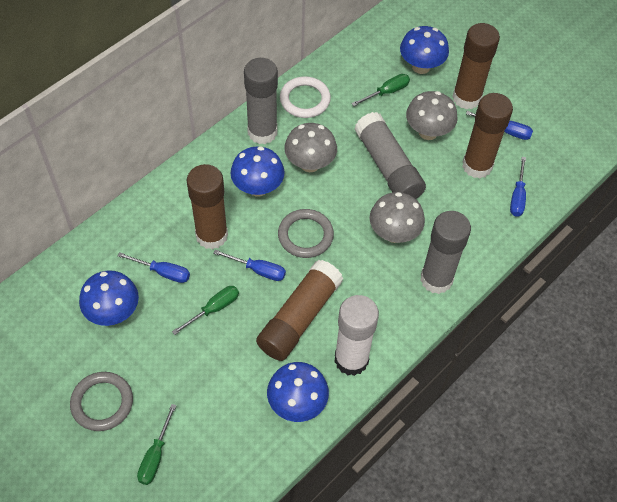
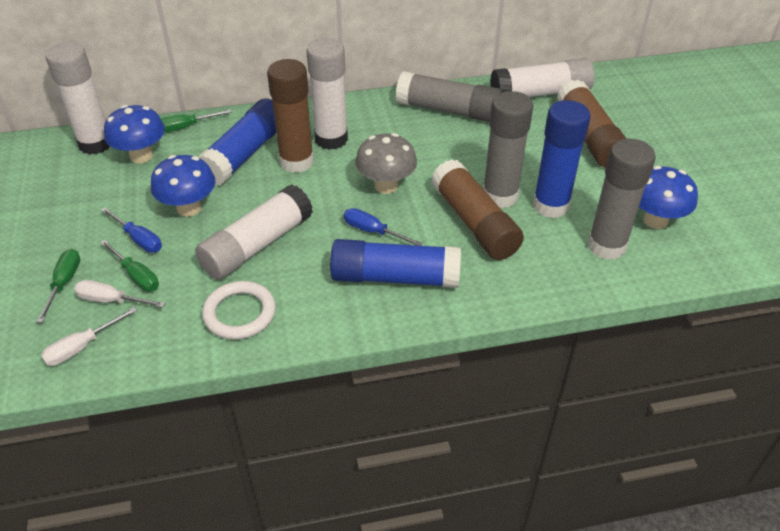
blue glue stick: none = 0 -> [198,99,276,186] [330,239,461,288] [533,100,590,218] = 3
blue mushroom: [79,270,139,326] [231,146,284,197] [267,362,329,422] [400,26,449,74] = 4 -> [104,105,165,163] [151,155,215,217] [639,166,698,229] = 3
blue screwdriver: [118,252,190,283] [213,250,286,281] [466,111,533,140] [510,157,526,217] = 4 -> [101,207,162,253] [344,208,423,246] = 2
brown glue stick: [187,164,228,249] [256,260,343,361] [452,23,500,109] [462,93,513,179] = 4 -> [267,59,314,173] [431,159,524,260] [556,80,627,168] = 3
grey mushroom: [284,123,337,172] [370,192,425,243] [406,91,458,140] = 3 -> [355,133,417,194] = 1
grey ring: [70,372,133,431] [278,209,334,258] = 2 -> none = 0
white glue stick: [334,295,379,376] = 1 -> [46,42,110,155] [195,184,313,280] [306,38,348,150] [490,58,595,97] = 4
white screwdriver: none = 0 -> [41,307,137,366] [74,280,165,308] = 2

